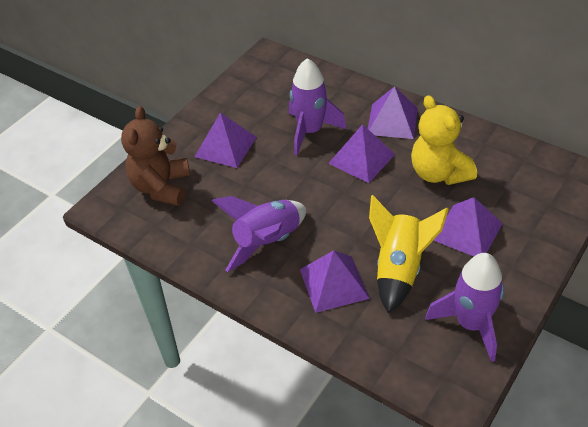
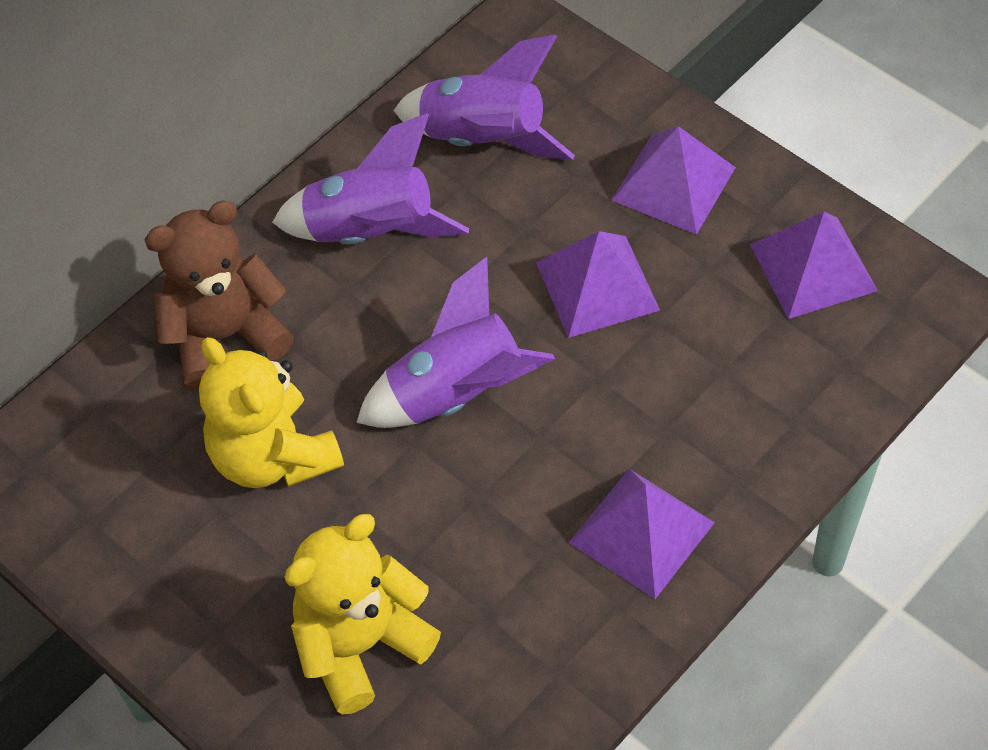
purple pyramid: [194,113,256,168] [300,250,370,313] [328,124,395,183] [368,86,418,139] [433,197,503,256] = 5 -> [536,231,660,338] [569,469,715,599] [611,126,736,235] [750,212,878,319] = 4
yellow rocket: [369,195,449,314] = 1 -> none = 0
yellow teddy bear: [411,95,477,185] = 1 -> [199,337,344,488] [285,514,441,715] = 2

